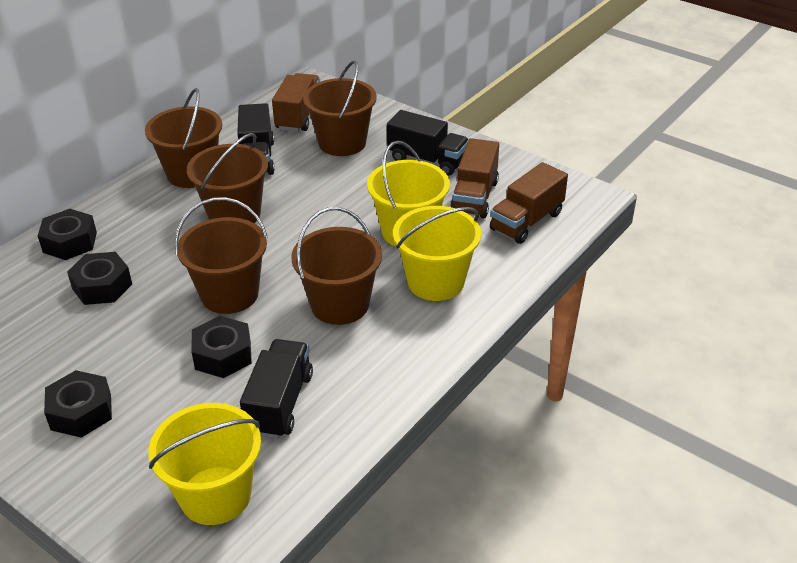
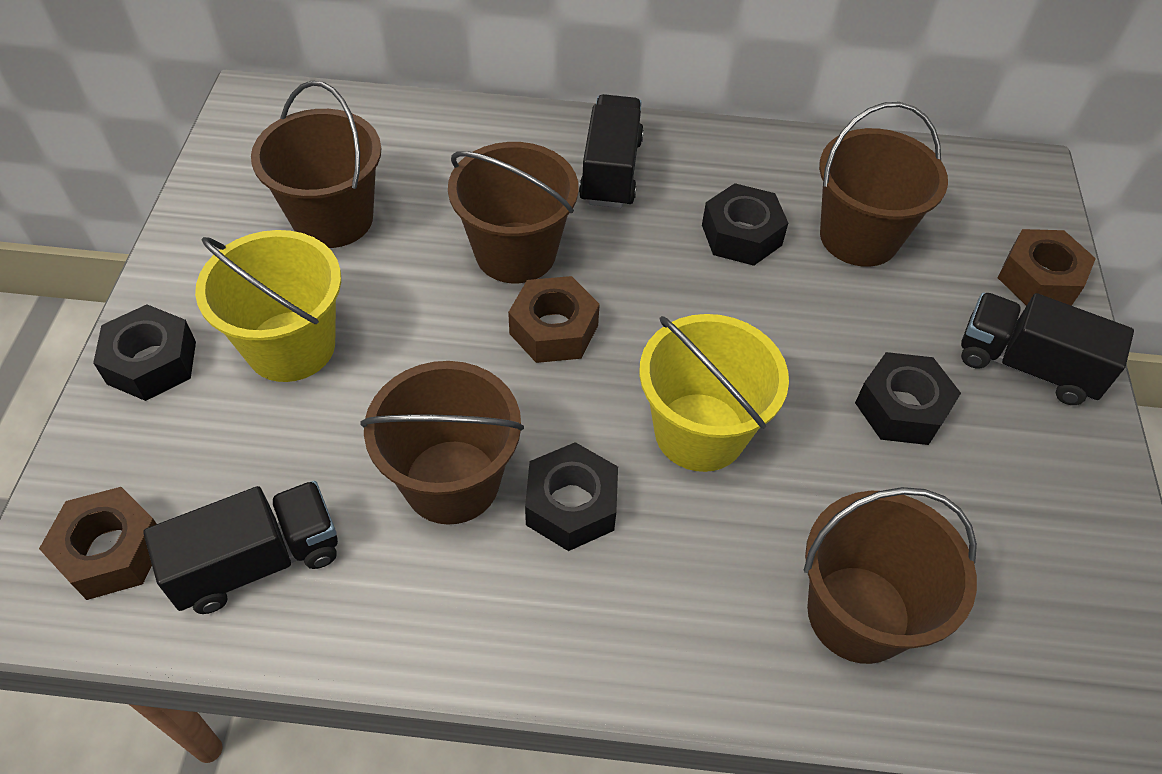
brown nut: none = 0 -> [39,487,157,600] [508,276,600,363] [998,229,1096,306] = 3
brown truck: [272,73,320,132] [450,138,499,218] [490,162,568,244] = 3 -> none = 0
yellow bucket: [148,403,261,525] [367,141,450,247] [393,206,481,301] = 3 -> [195,230,341,382] [639,314,789,472] = 2

